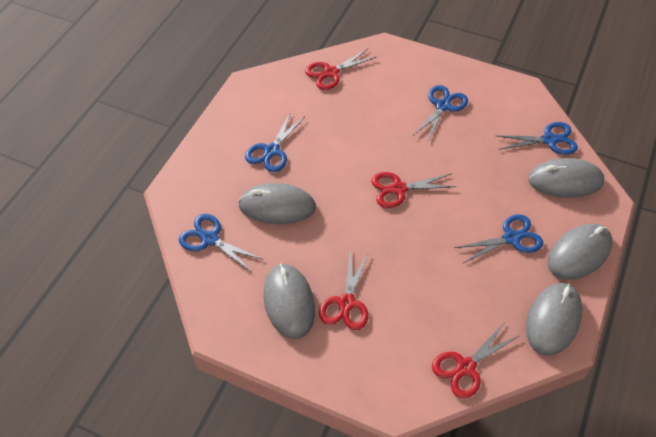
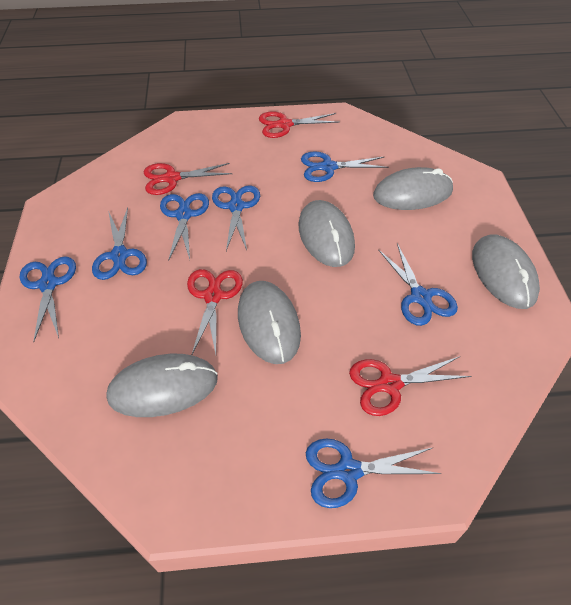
blue scissors: [179,214,264,272] [245,112,305,172] [413,85,468,142] [455,214,543,263] [497,122,578,155] = 5 -> [20,257,76,342] [92,207,147,280] [160,193,209,261] [212,186,260,251] [301,152,389,182] [306,438,442,508] [378,243,458,326] = 7

